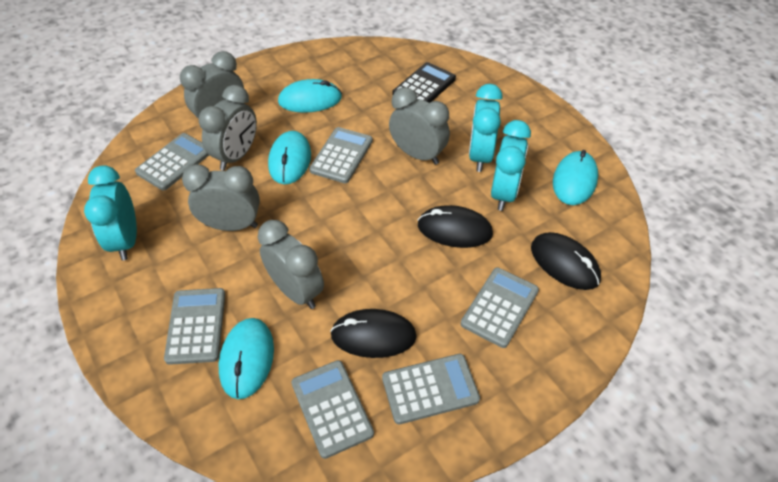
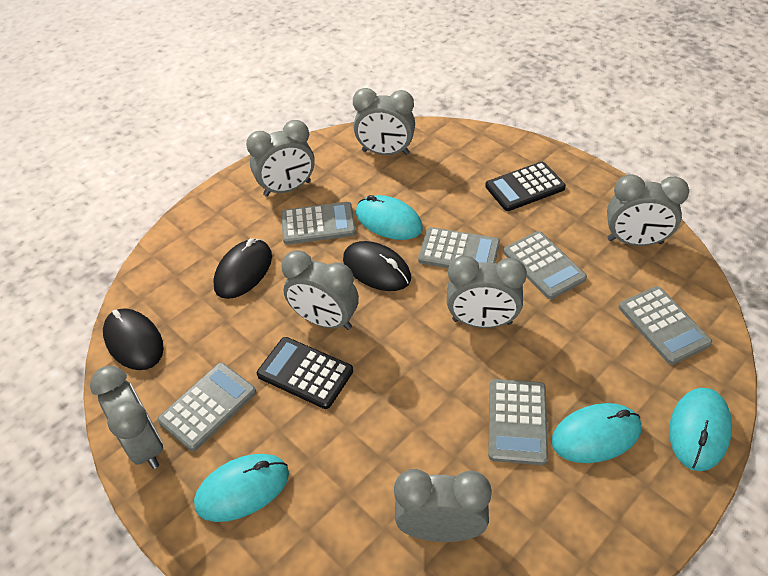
black calculator: [392,62,456,103] = 1 -> [257,337,353,409] [485,162,566,211] = 2
grey clock: [180,51,244,127] [182,164,260,231] [199,85,257,170] [258,220,324,309] [389,87,450,165] = 5 -> [90,366,163,469] [246,120,315,197] [282,250,359,330] [353,88,415,155] [394,469,492,542] [447,256,527,328] [607,174,689,246] = 7
turquoise clock: [84,165,137,260] [469,84,503,172] [491,120,531,211] = 3 -> none = 0

